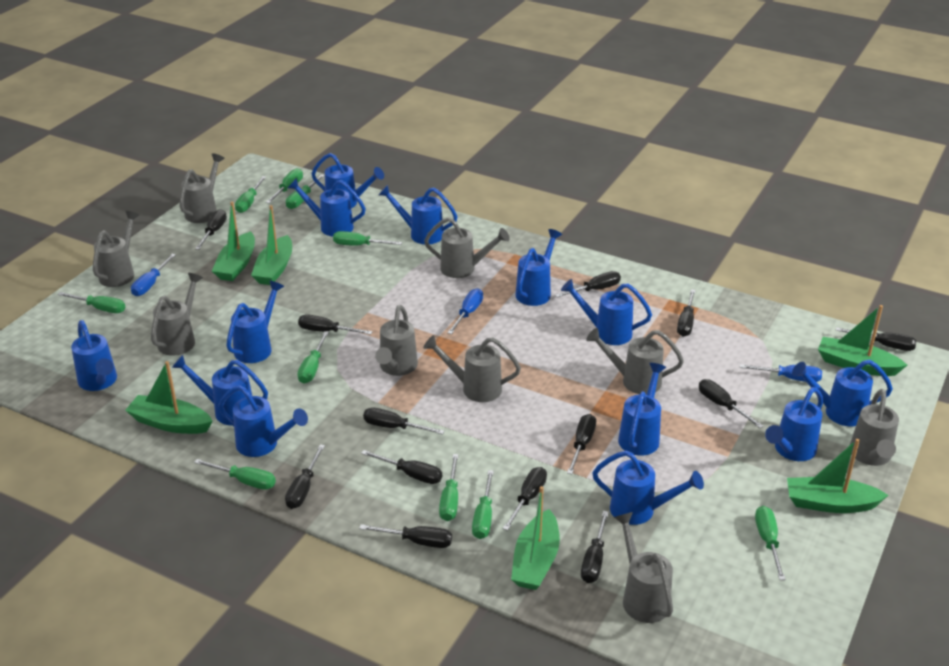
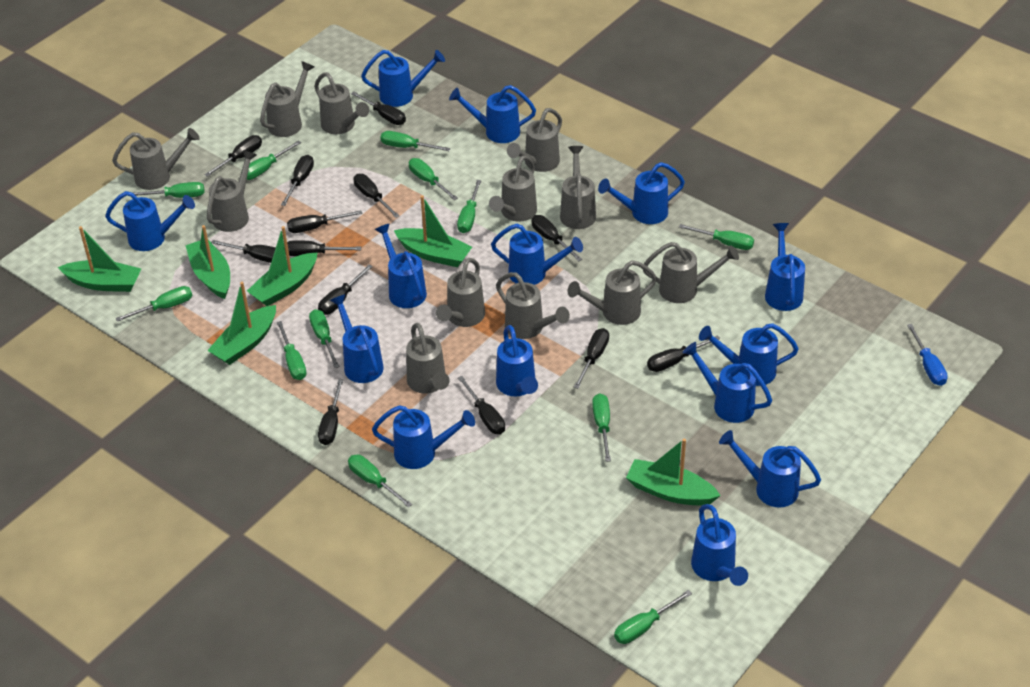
blue screwdriver: [131,254,176,296] [447,288,483,334] [740,364,822,382] = 3 -> [907,324,948,386] = 1
blue watering can: [71,320,117,391] [172,355,268,425] [218,385,308,457] [226,281,284,363] [288,178,366,236] [311,153,384,208] [379,185,458,244] [515,229,562,306] [561,279,652,345] [592,450,704,525] [618,363,666,456] [765,387,823,461] [792,360,893,426] = 13 -> [105,191,195,251] [330,294,384,383] [361,50,445,107] [372,405,475,469] [375,223,427,308] [449,85,536,143] [491,224,583,285] [496,325,538,396] [598,162,685,224] [682,342,772,423] [691,504,748,586] [699,323,799,386] [719,430,821,508] [765,223,805,311] = 14
green screwdriver: [57,292,125,313] [194,459,276,490] [235,176,266,213] [266,168,303,203] [286,174,325,209] [297,331,329,384] [333,231,402,246] [439,454,459,521] [472,470,494,539] [755,506,786,580] = 10 -> [116,286,192,322] [133,182,205,198] [241,140,301,180] [277,321,306,380] [309,309,340,368] [348,455,412,508] [380,131,451,151] [409,158,458,200] [457,180,481,233] [592,393,611,462] [614,590,692,644] [679,224,754,250] = 12
grey watering can: [93,211,140,287] [151,273,203,356] [179,153,225,223] [375,305,418,376] [423,335,521,402] [424,217,510,278] [586,328,684,395] [614,512,673,623] [849,389,899,466] = 9 -> [112,128,200,190] [207,150,257,232] [260,61,314,137] [314,72,369,134] [406,323,450,394] [436,258,485,327] [489,155,537,222] [496,272,570,339] [507,108,562,172] [560,146,596,229] [568,260,657,325] [643,242,739,303] = 12

